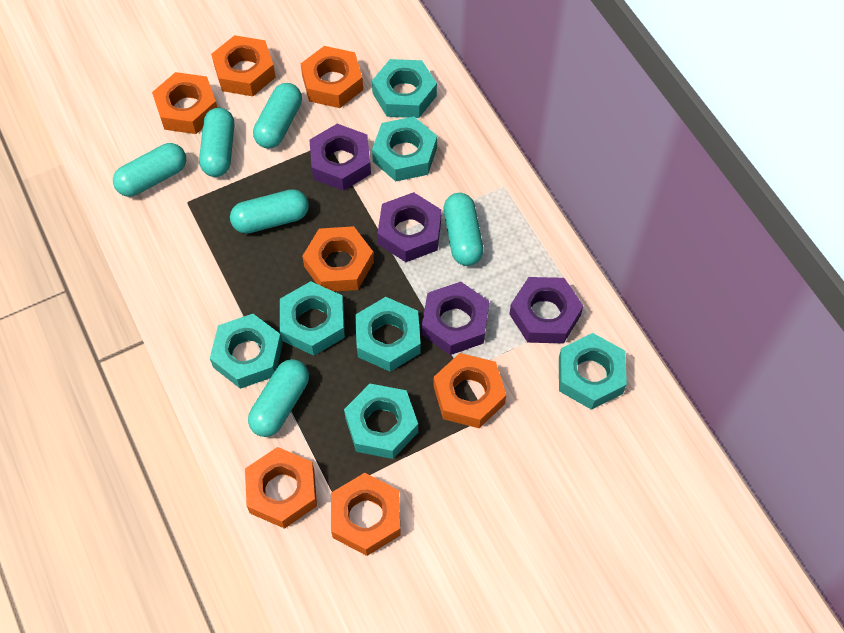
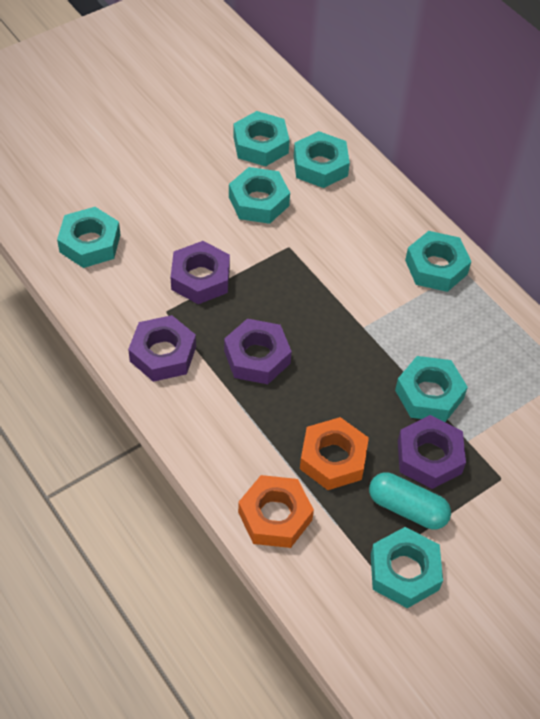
orange nut: [152,72,217,134] [211,35,276,96] [245,447,317,529] [301,46,363,108] [302,226,374,292] [331,473,401,556] [433,353,506,428] = 7 -> [238,475,314,548] [300,417,369,490] = 2
turquoise capsule: [113,143,186,197] [199,107,234,177] [230,189,309,234] [248,359,309,437] [253,83,302,149] [444,193,484,266] = 6 -> [369,472,451,529] = 1

